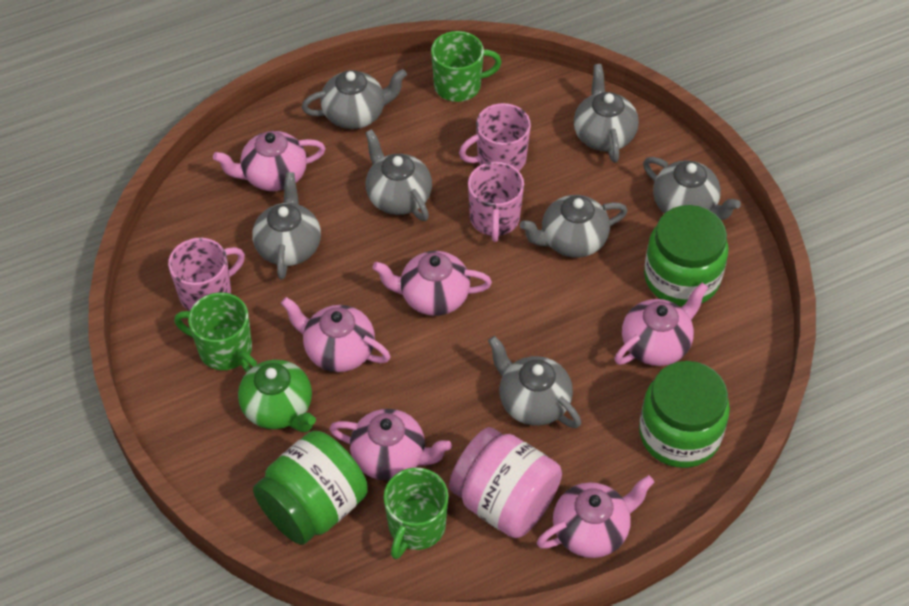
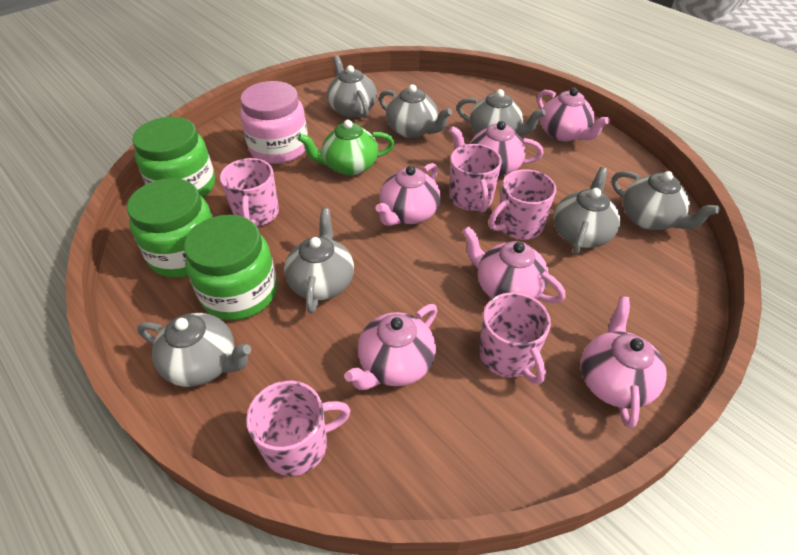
green mug: [174,292,252,370] [384,467,449,559] [431,31,502,102] = 3 -> none = 0
pink mug: [168,238,245,311] [459,103,531,171] [468,162,524,242] = 3 -> [220,158,279,227] [246,381,351,476] [449,144,502,212] [479,292,551,384] [489,169,556,239] = 5

